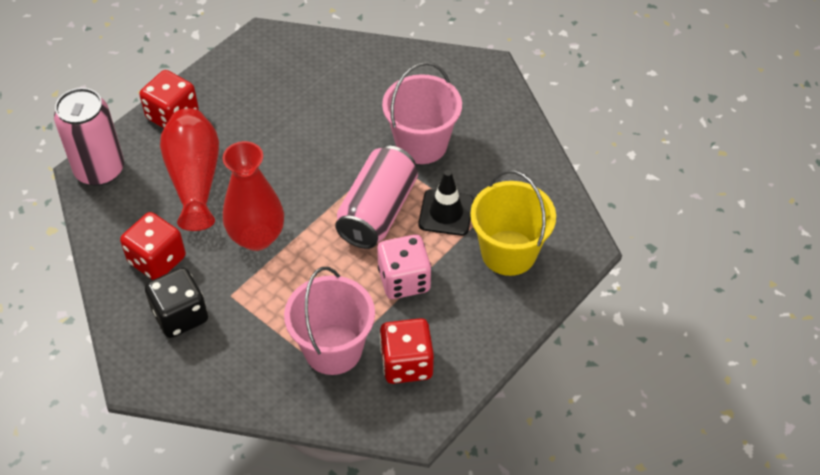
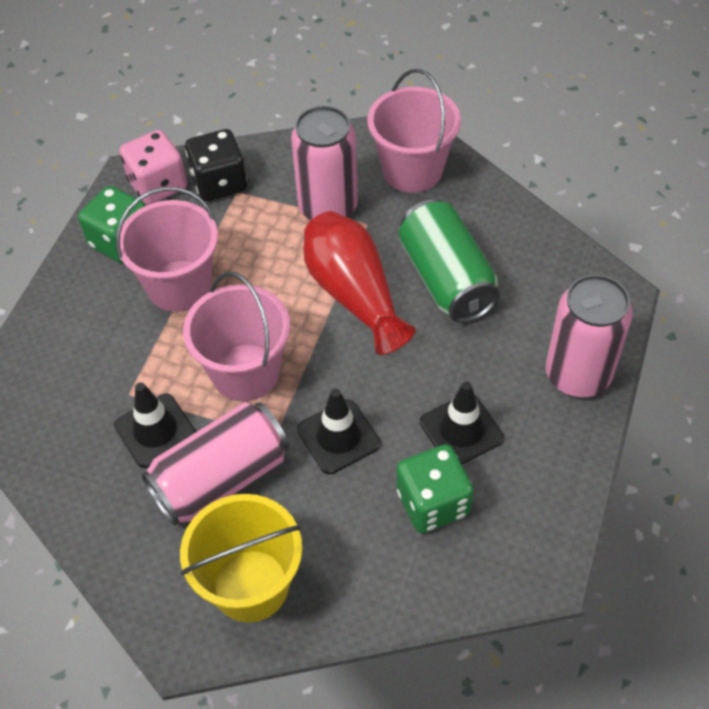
black traffic cone: [418,170,474,236] = 1 -> [114,383,196,468] [297,389,381,474] [420,382,504,465] = 3
green can: none = 0 -> [399,199,500,323] = 1
green dice: none = 0 -> [78,186,146,263] [396,444,474,533] = 2
pink bucket: [284,267,375,375] [382,62,462,164] = 2 -> [116,187,218,312] [183,272,290,401] [367,69,461,193] = 3
pink can: [54,88,124,186] [335,146,418,249] = 2 -> [141,402,289,526] [291,106,358,220] [546,274,633,397] = 3
red dice: [120,212,186,280] [139,70,199,128] [380,318,434,384] = 3 -> none = 0
red vase: [160,108,219,231] [223,141,284,251] = 2 -> [303,211,416,355] = 1

